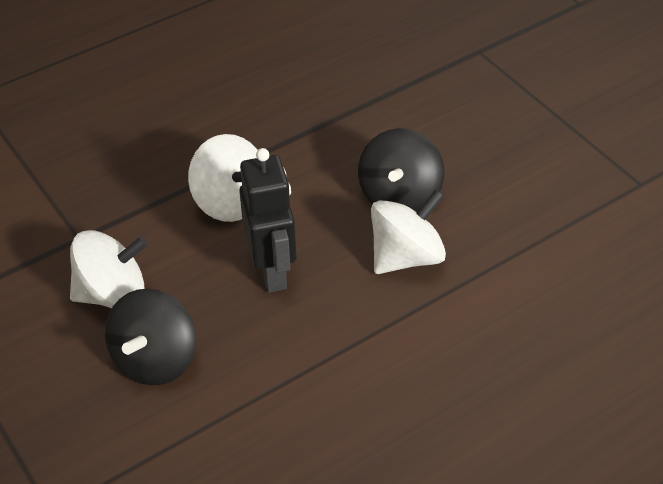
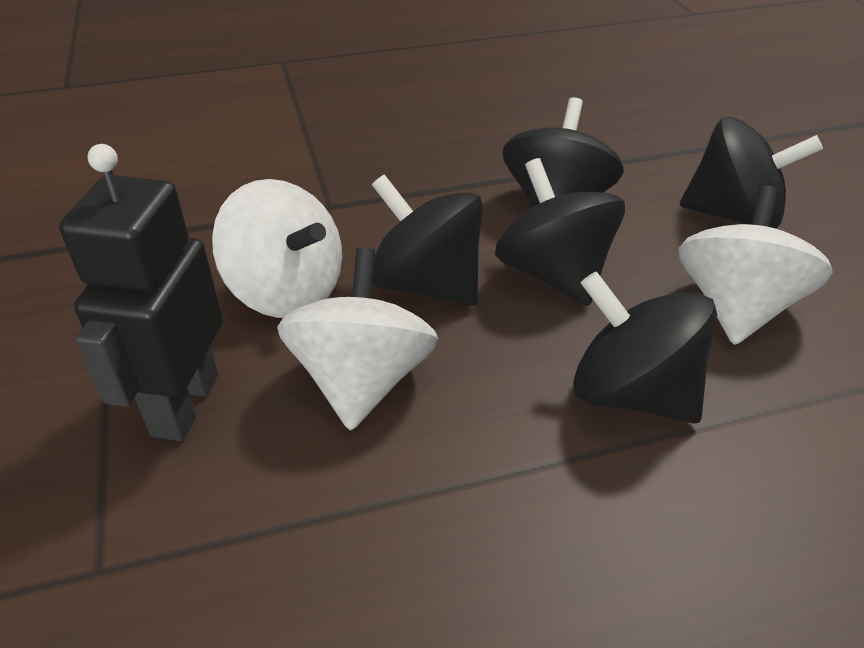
black spinning top: [105,289,196,385] [358,128,445,212] = 2 -> [372,174,483,306] [495,158,625,306] [503,97,624,207] [573,271,717,424] [680,117,823,229] = 5

